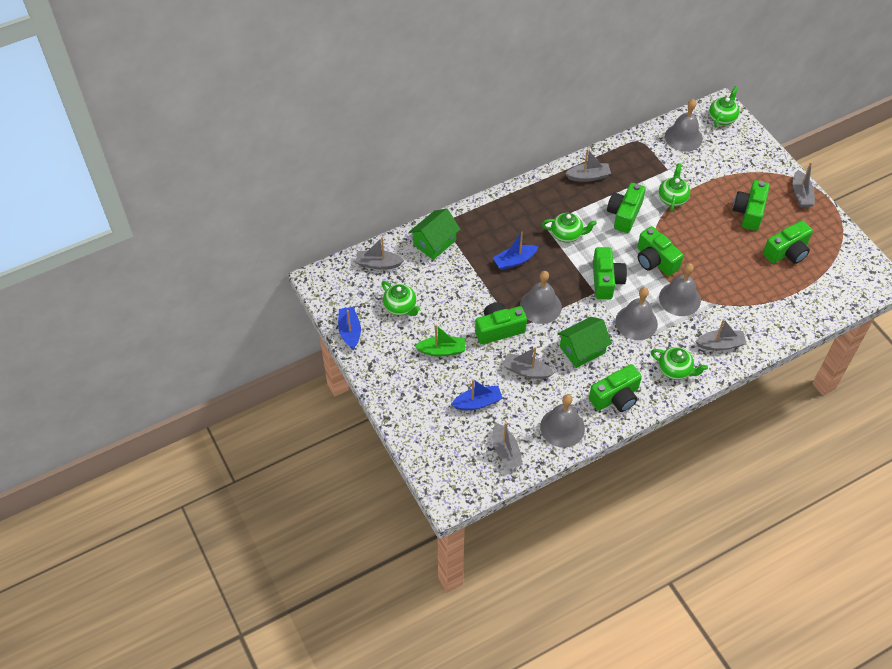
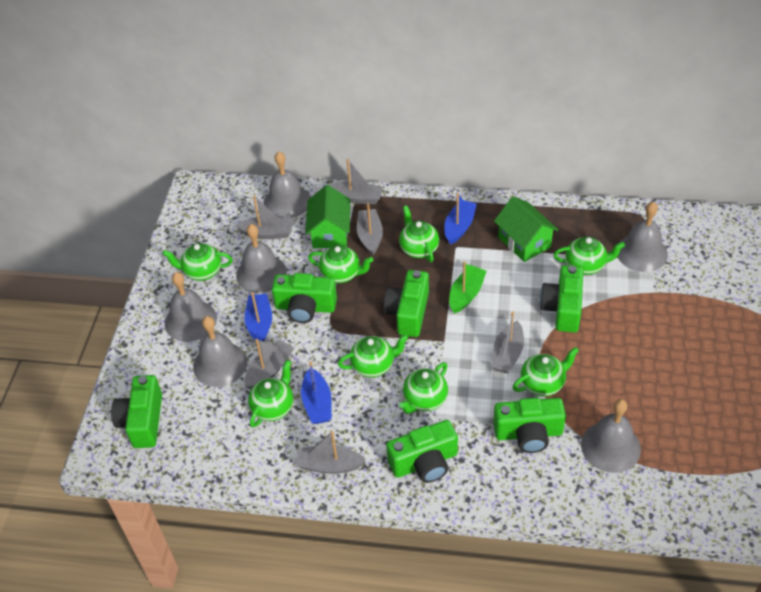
green camera: [475,302,527,345] [589,364,642,412] [593,247,627,299] [607,183,646,233] [637,226,683,276] [733,180,770,231] [763,220,813,264] = 7 -> [111,375,162,448] [272,273,337,323] [384,270,429,337] [386,420,458,483] [493,398,566,453] [540,265,583,333] = 6
green teapot: [381,281,420,316] [542,213,597,243] [651,347,708,380] [659,163,690,211] [709,86,740,127] = 5 -> [162,243,233,281] [248,360,293,427] [308,245,373,283] [338,334,409,377] [399,206,439,262] [399,362,448,414] [513,347,579,396] [553,237,625,275] = 8
grey bell: [520,271,562,324] [540,394,585,448] [615,287,658,340] [659,263,701,316] [665,99,703,152] = 5 -> [165,272,217,342] [193,316,247,387] [236,224,287,293] [263,151,311,219] [581,399,641,473] [617,202,668,272] = 6

